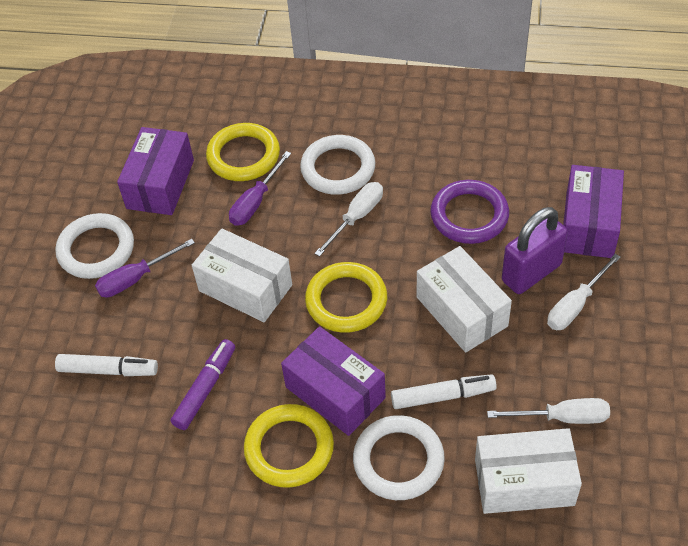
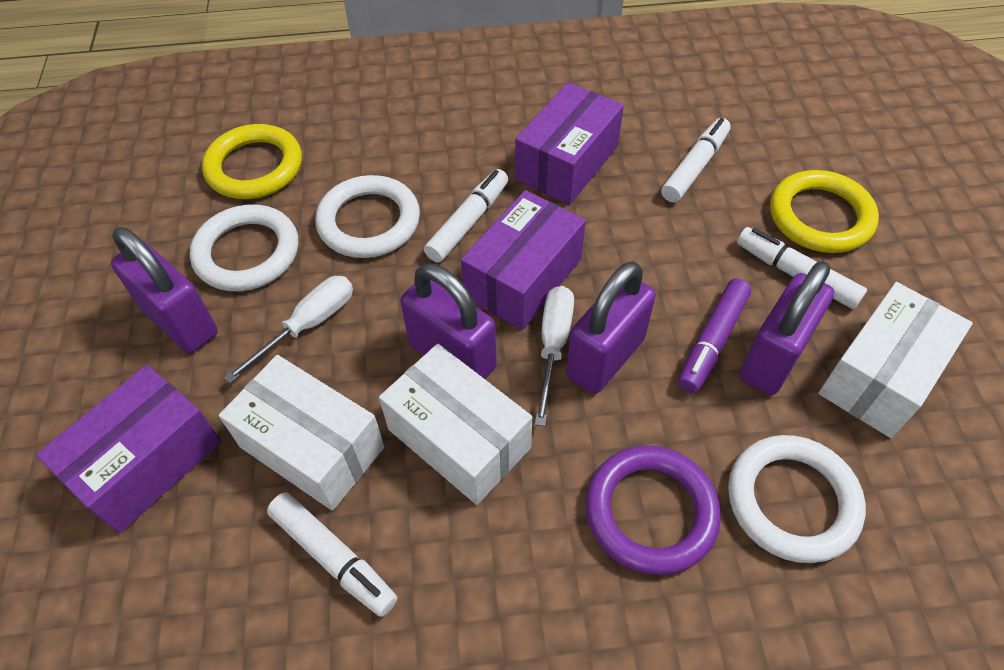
purple padlock: [502,207,568,294] = 1 -> [111,227,218,353] [400,263,497,379] [566,261,656,394] [740,261,834,395] = 4
purple screwdriver: [95,239,195,297] [229,151,291,226] = 2 -> none = 0
white marker: [55,354,158,376] [391,374,497,409] = 2 -> [267,492,398,617] [424,169,509,262] [661,118,731,203] [737,227,867,309] = 4
white screwdriver: [314,182,383,257] [487,398,610,424] [547,254,621,330] = 3 -> [224,276,353,384] [535,286,574,426] = 2
yellow ring: [206,123,280,181] [244,404,334,488] [305,262,387,333] = 3 -> [202,124,302,199] [770,170,879,253] = 2

